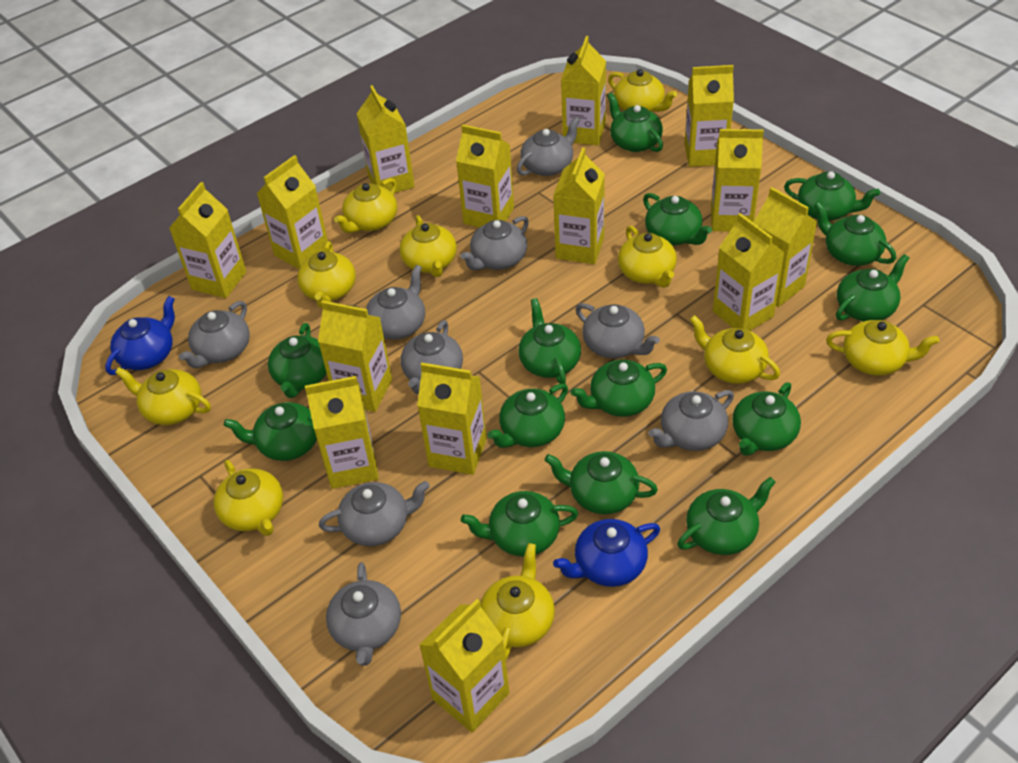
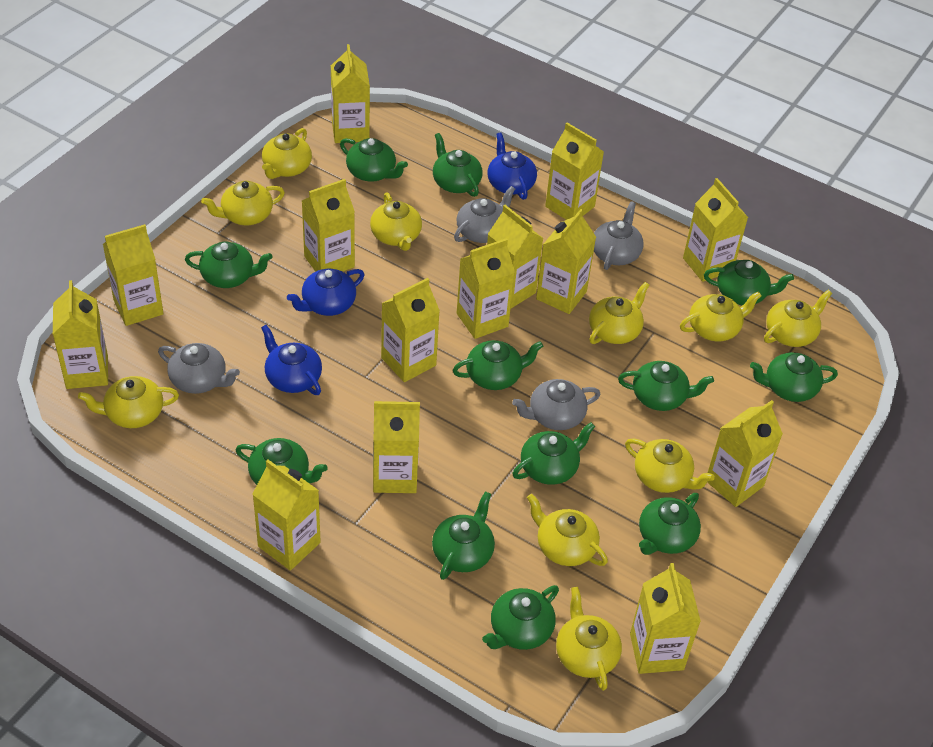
blue teapot: [105,296,175,375] [553,519,660,587] = 2 -> [261,325,322,395] [287,268,364,316] [487,132,537,200] = 3
green teapot: [224,402,317,461] [268,323,327,398] [461,491,578,557] [487,383,568,448] [518,298,581,384] [545,451,658,514] [571,360,667,417] [607,93,663,152] [643,193,712,245] [677,477,776,555] [732,382,801,456] [784,171,880,221] [814,202,896,266] [836,254,909,321] = 14 -> [185,241,272,288] [236,438,328,485] [340,138,408,182] [432,491,495,580] [433,133,483,197] [453,340,543,390] [482,585,559,650] [513,422,595,485] [618,361,714,411] [639,493,701,555] [704,260,794,305] [750,352,838,402] = 12
grey teapot: [179,301,250,368] [319,481,430,546] [326,562,401,666] [366,265,425,339] [401,320,463,394] [460,216,529,270] [517,116,580,176] [576,303,660,358] [649,390,734,451] = 9 -> [158,343,240,394] [454,186,515,243] [512,379,600,430] [594,201,644,270] = 4

